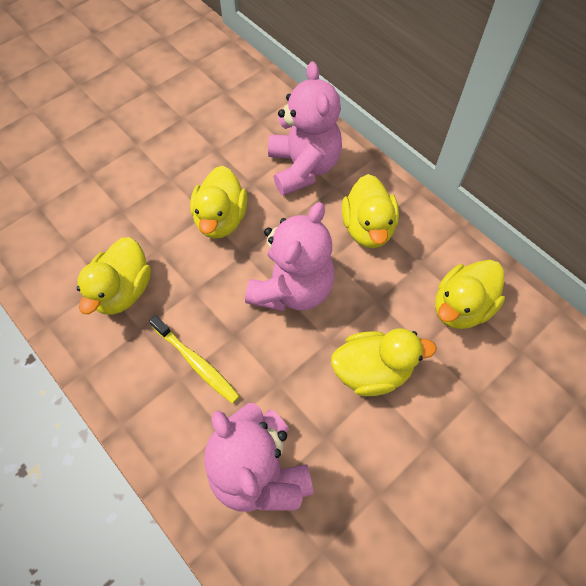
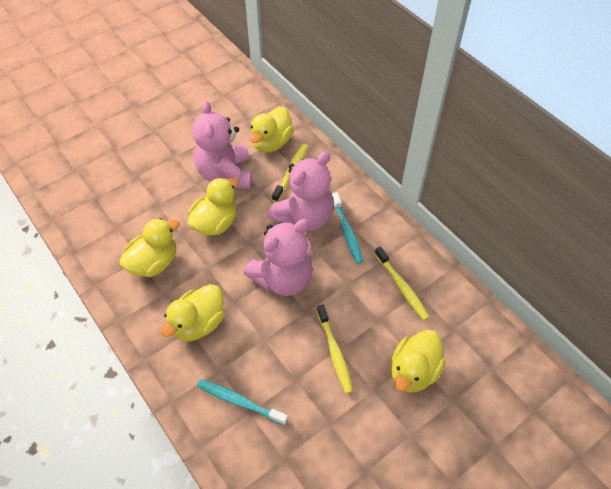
turquoise toothbrush: none = 0 -> [197,379,288,426] [332,192,363,264] = 2
yellow toothbrush: [149,315,240,404] = 1 -> [272,144,308,202] [317,305,353,394] [375,246,429,320] = 3

